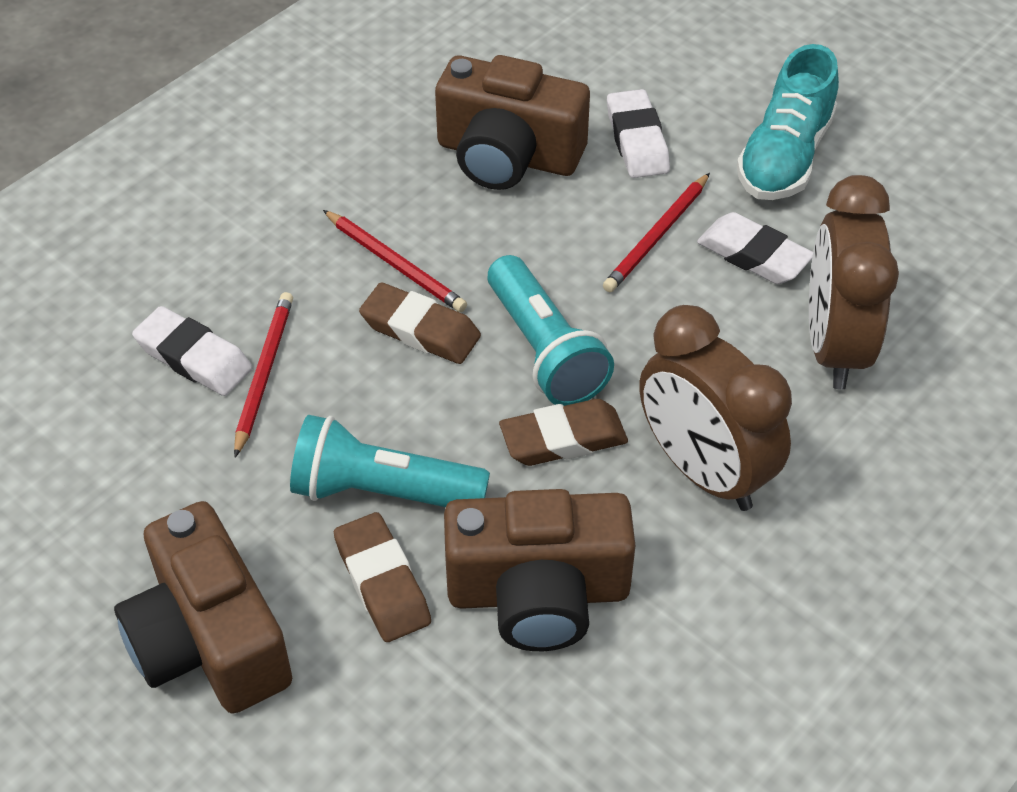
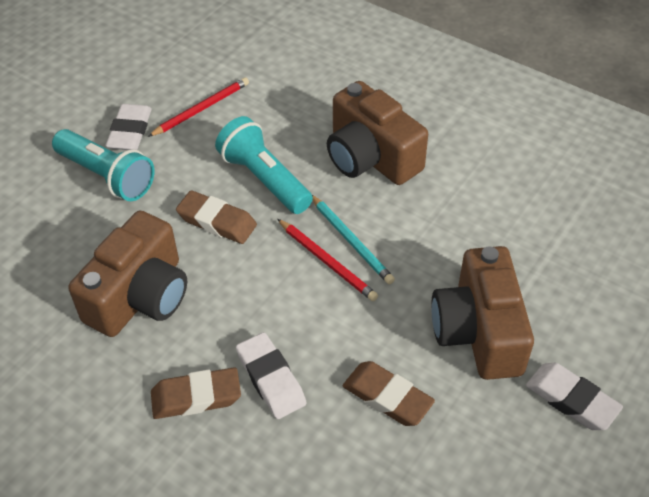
brown clock: [640,305,792,511] [809,175,899,390] = 2 -> none = 0
red pencil: [234,292,293,458] [323,210,467,312] [603,173,710,292] = 3 -> [148,77,249,137] [277,219,378,301] = 2
turquoise pencil: none = 0 -> [312,195,395,284] = 1
turquoise shoe: [737,44,839,200] = 1 -> none = 0

